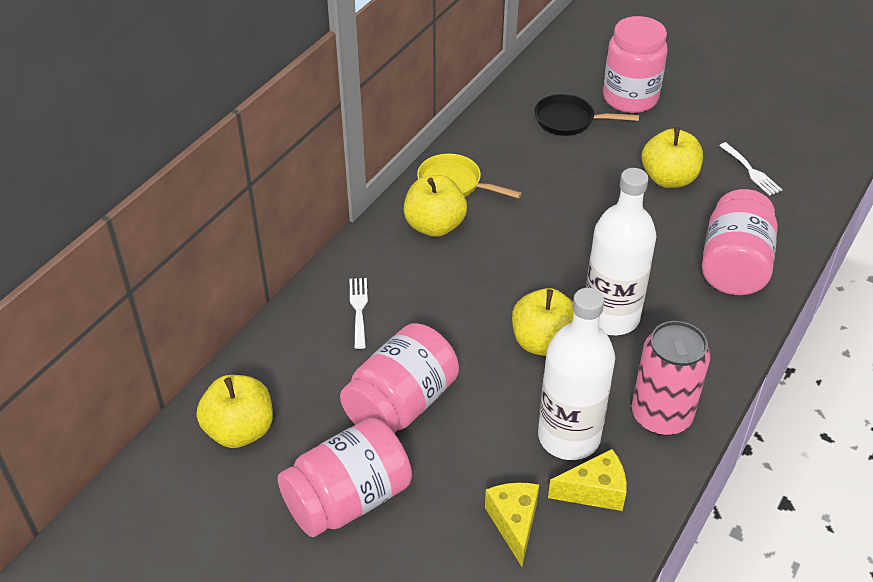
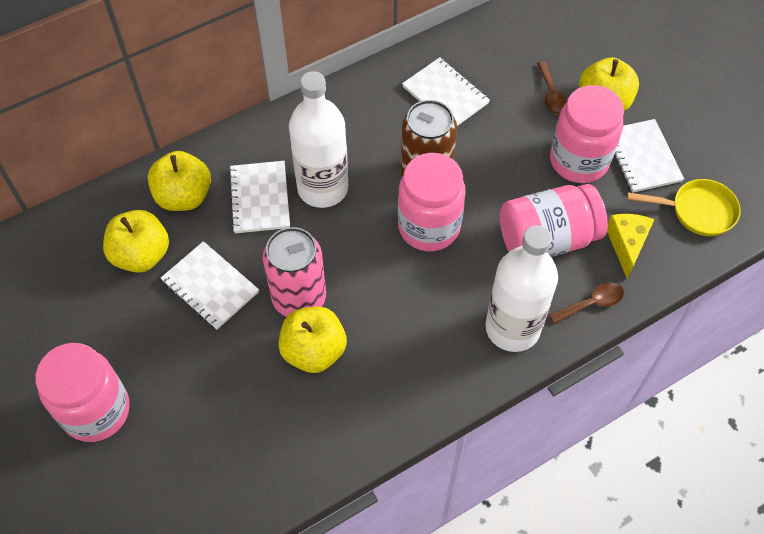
black pan: [534,94,639,136] = 1 -> none = 0
brown can: none = 0 -> [401,100,457,177] = 1
brown spoon: none = 0 -> [537,61,567,115] [549,283,624,324] = 2
white fork: [350,278,368,349] [719,142,782,196] = 2 -> none = 0
white notebook: none = 0 -> [161,241,259,330] [229,161,290,233] [402,57,490,126] [614,119,684,193] = 4
yellow cheese: [485,483,539,567] [548,449,627,511] = 2 -> [607,214,655,279] = 1

